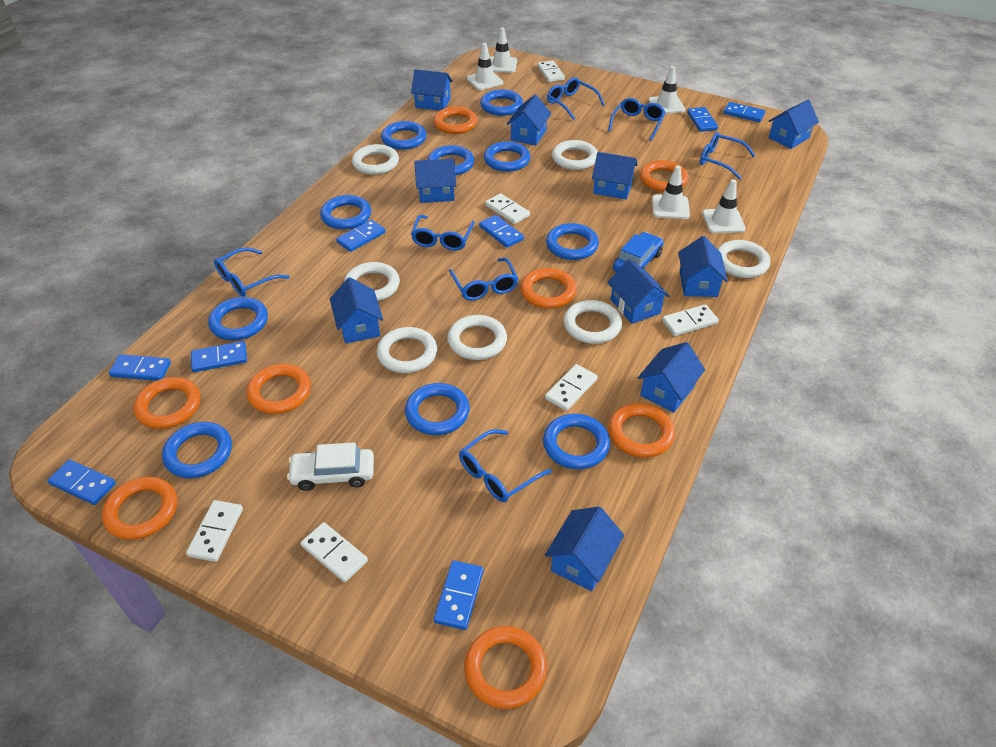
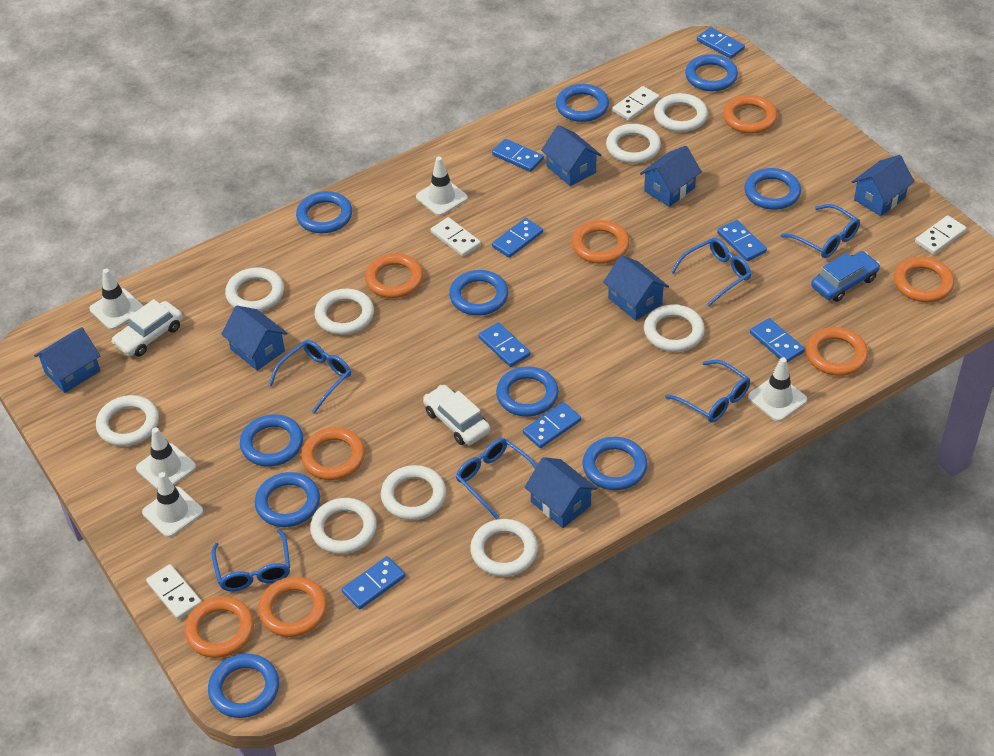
blue glasses: [214,248,290,297] [411,215,475,251] [449,258,518,301] [459,429,552,502] [547,77,605,120] [608,98,666,141] [700,132,755,180] = 7 -> [211,529,290,591] [269,340,351,414] [456,438,537,519] [665,360,750,423] [671,238,751,306] [781,204,860,258] = 6
blue house: [330,278,383,344] [411,69,453,111] [414,159,456,203] [507,95,551,146] [545,506,624,592] [592,152,638,199] [607,259,670,324] [638,342,705,413] [678,236,728,297] [769,100,819,149] = 10 -> [34,327,100,393] [221,306,288,371] [524,457,597,528] [541,125,602,186] [603,255,669,321] [640,146,702,207] [852,155,915,216] = 7
white car: [287,442,374,491] = 1 -> [111,299,183,357] [423,385,490,445] = 2
white domino: [186,500,243,562] [301,522,368,582] [485,193,530,224] [537,60,565,82] [545,364,598,411] [662,304,719,336] = 6 -> [146,564,202,620] [431,217,481,257] [612,86,659,121] [915,215,967,255] = 4
white ring: [344,262,400,301] [352,144,399,175] [377,327,437,373] [448,315,507,360] [552,140,598,170] [563,300,622,344] [718,240,770,278] = 7 -> [96,395,159,446] [225,267,284,312] [310,498,377,554] [315,289,374,335] [381,465,446,520] [470,519,538,577] [606,124,661,163] [644,304,705,352] [654,93,708,132] = 9

